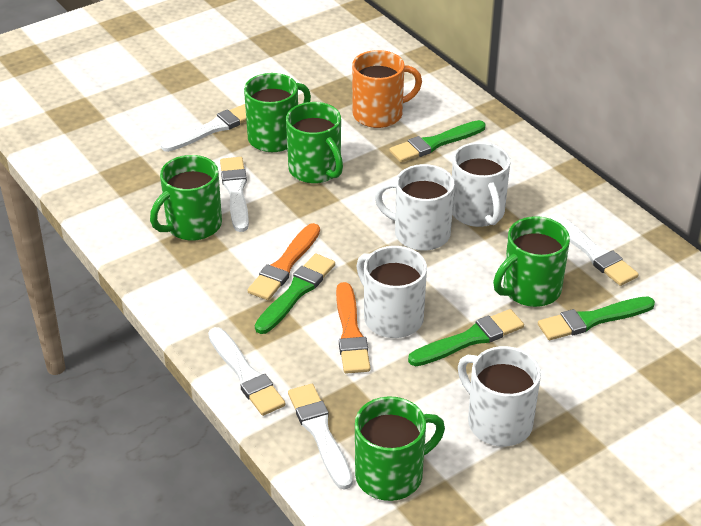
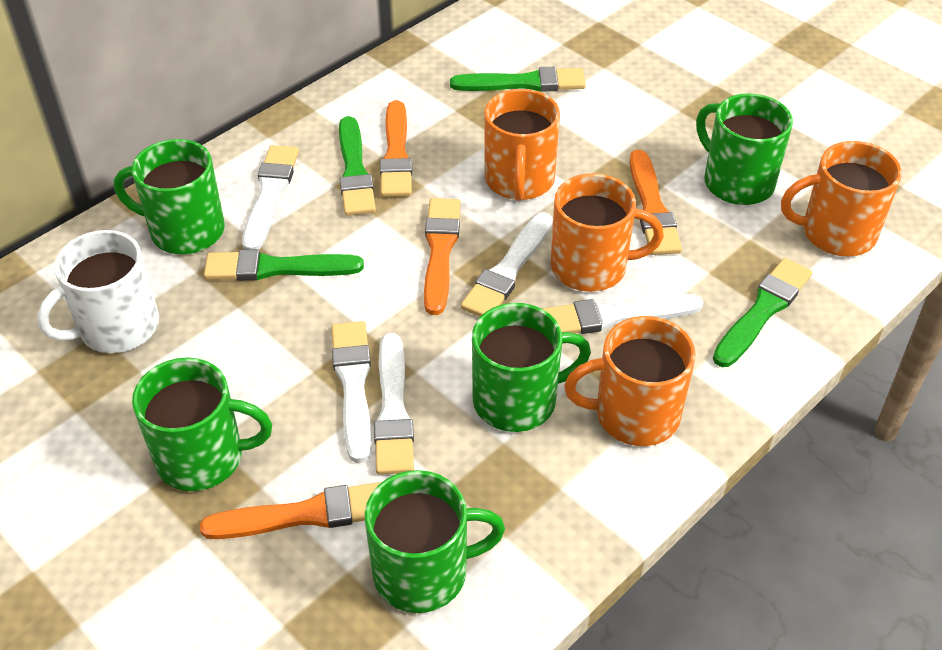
orange brush: [248,223,320,300] [336,282,370,374] = 2 -> [200,482,382,539] [380,100,412,197] [424,198,461,315] [629,150,682,255] = 4
orange mug: [352,50,422,128] = 1 -> [484,89,560,201] [551,173,664,292] [564,316,696,446] [781,141,902,256] = 4
white mug: [357,246,427,338] [375,164,455,251] [452,142,510,227] [458,346,541,446] = 4 -> [37,230,159,353] = 1

